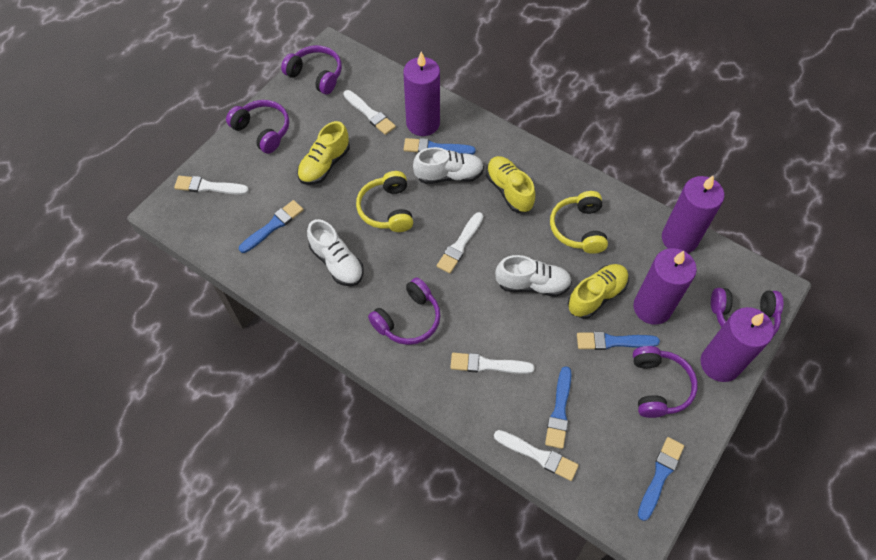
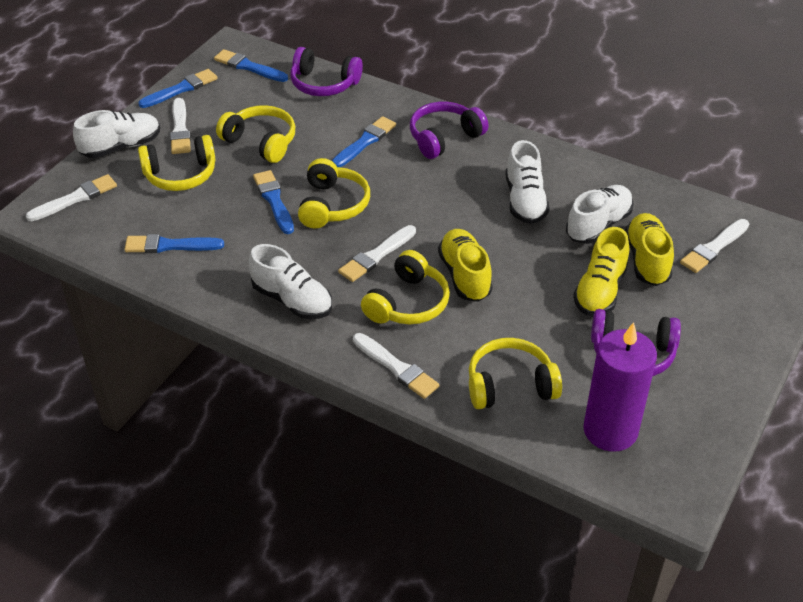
purple candle: [403,52,440,136] [633,248,697,325] [662,175,724,253] [700,307,774,382] = 4 -> [583,322,657,452] = 1
purple headphones: [226,100,289,154] [281,45,342,94] [368,278,440,345] [633,346,698,418] [711,288,784,336] = 5 -> [290,47,363,96] [410,102,488,159] [591,309,681,376] = 3
white shoe: [307,219,364,286] [413,147,484,184] [495,255,572,297] = 3 -> [73,110,160,158] [249,244,332,319] [505,140,550,224] [566,185,634,244] = 4
yellow headphones: [356,171,413,232] [550,191,608,254] = 2 -> [138,135,215,191] [216,105,295,163] [298,158,370,228] [361,250,450,325] [469,338,562,409] = 5

